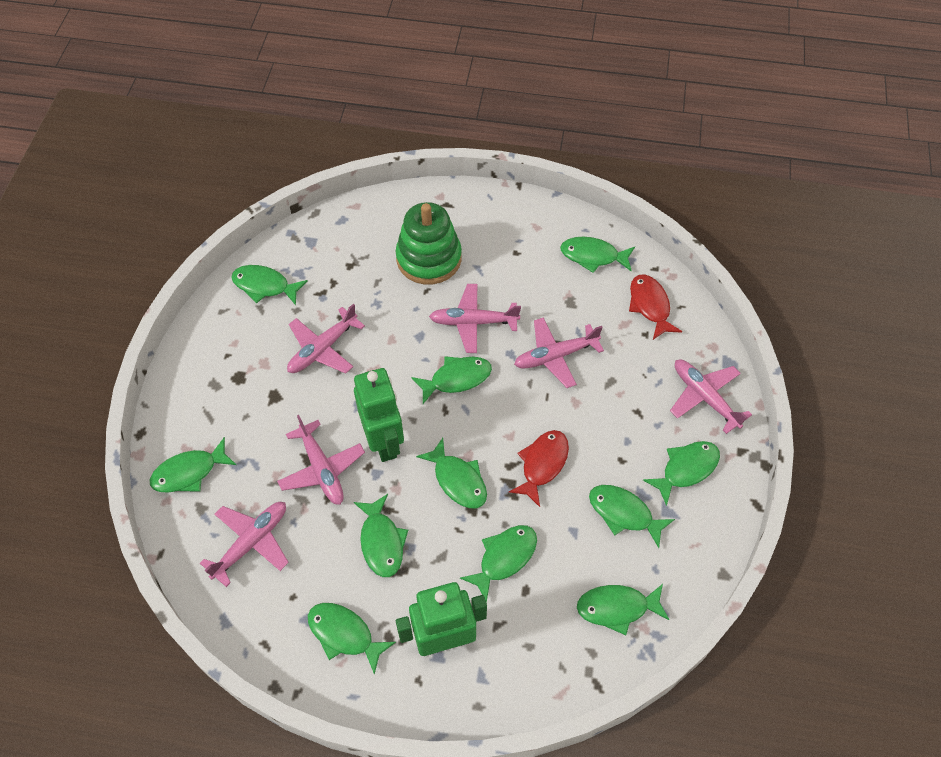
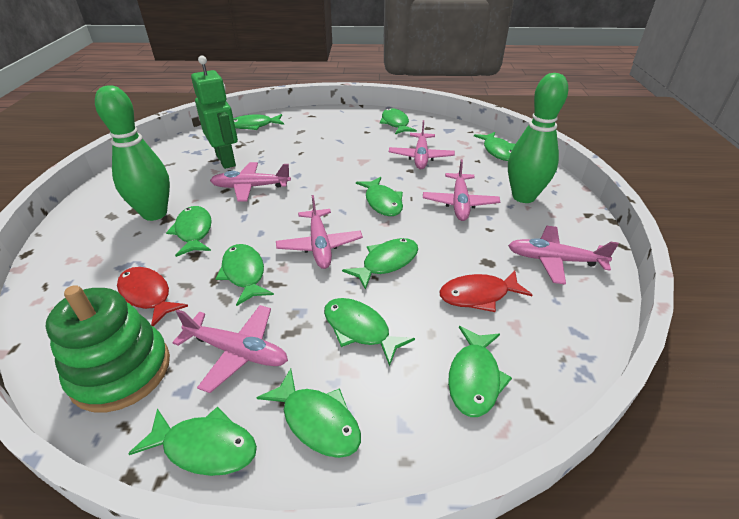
green bowling pin: none = 0 -> [95,85,170,221] [508,73,568,203] = 2
green robot: [354,368,404,462] [396,582,487,656] = 2 -> [191,56,238,169] = 1

